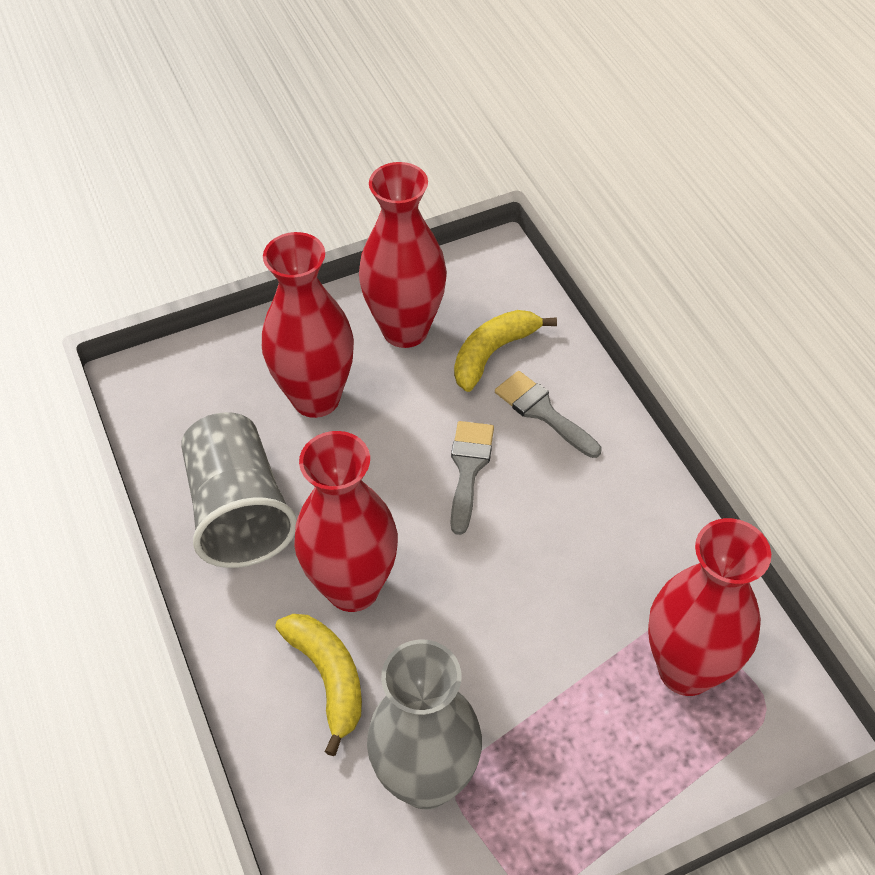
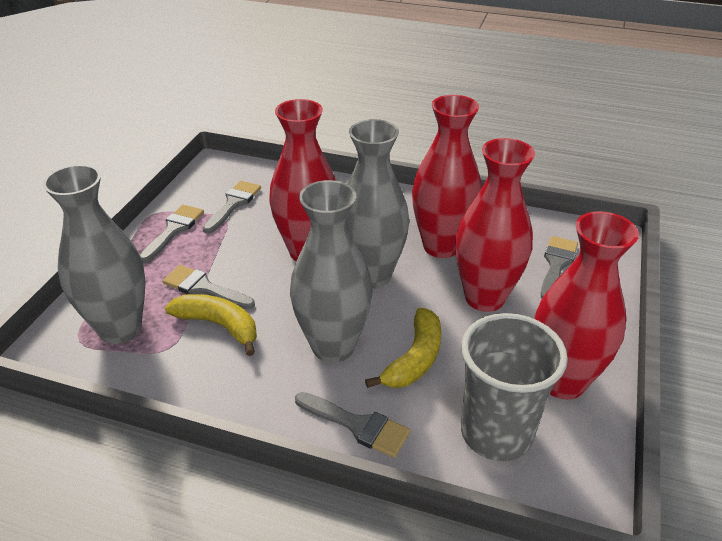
grey brush: [451,421,494,535] [495,371,602,458] = 2 -> [140,205,204,263] [162,265,255,310] [203,181,261,234] [295,392,411,458] [541,236,578,299] = 5
grey vase: [367,639,482,809] = 1 -> [43,164,146,344] [290,180,373,363] [346,119,409,289] = 3

